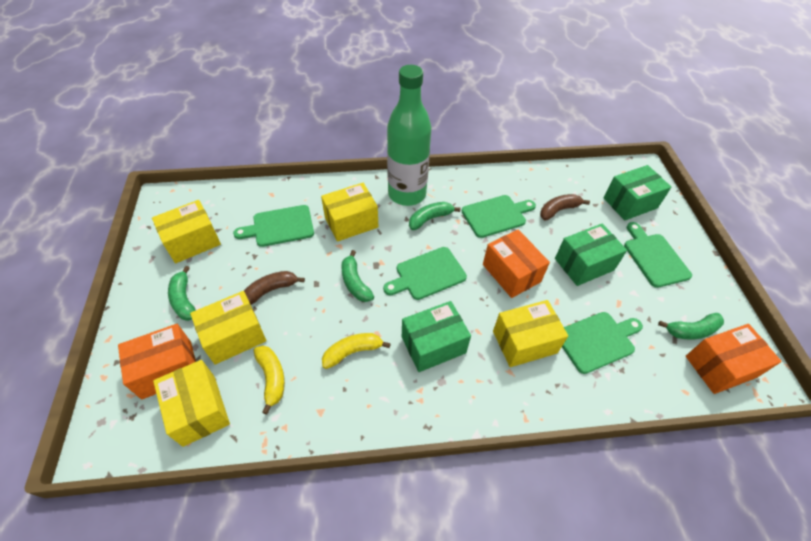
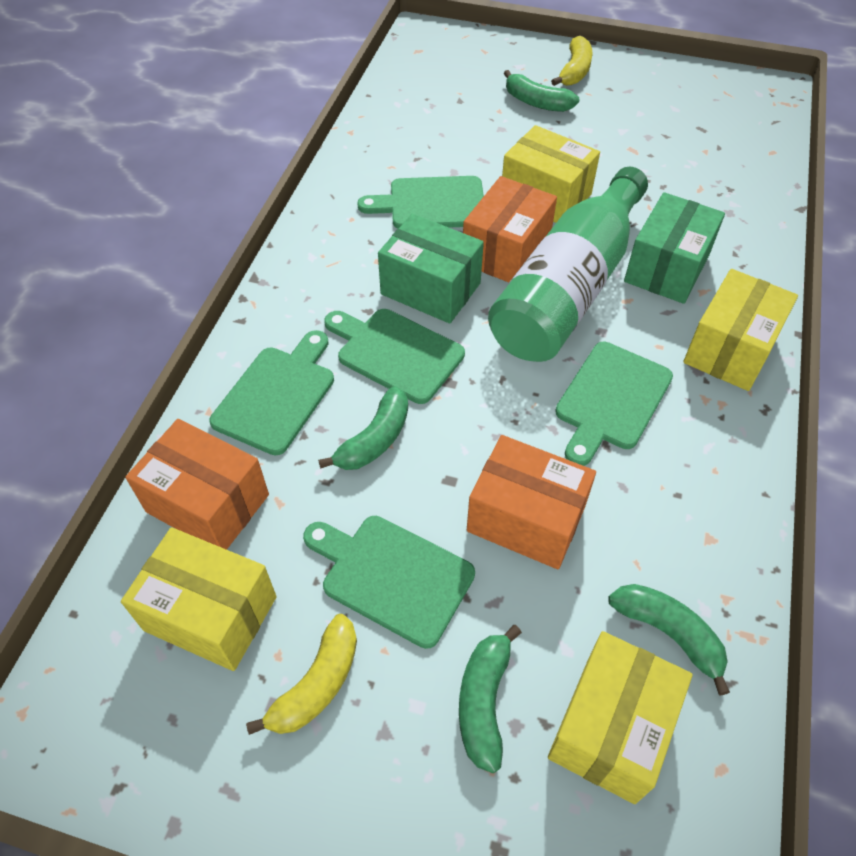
brown banana: [244,271,305,305] [540,194,590,220] = 2 -> none = 0
green box: [402,301,471,372] [555,224,627,286] [603,165,671,220] = 3 -> [378,214,484,323] [624,192,725,304] = 2
yellow box: [152,200,221,263] [153,360,230,447] [190,291,266,365] [321,183,378,242] [493,300,568,367] = 5 -> [121,527,277,671] [502,125,600,223] [548,631,692,804] [683,269,798,391] = 4

